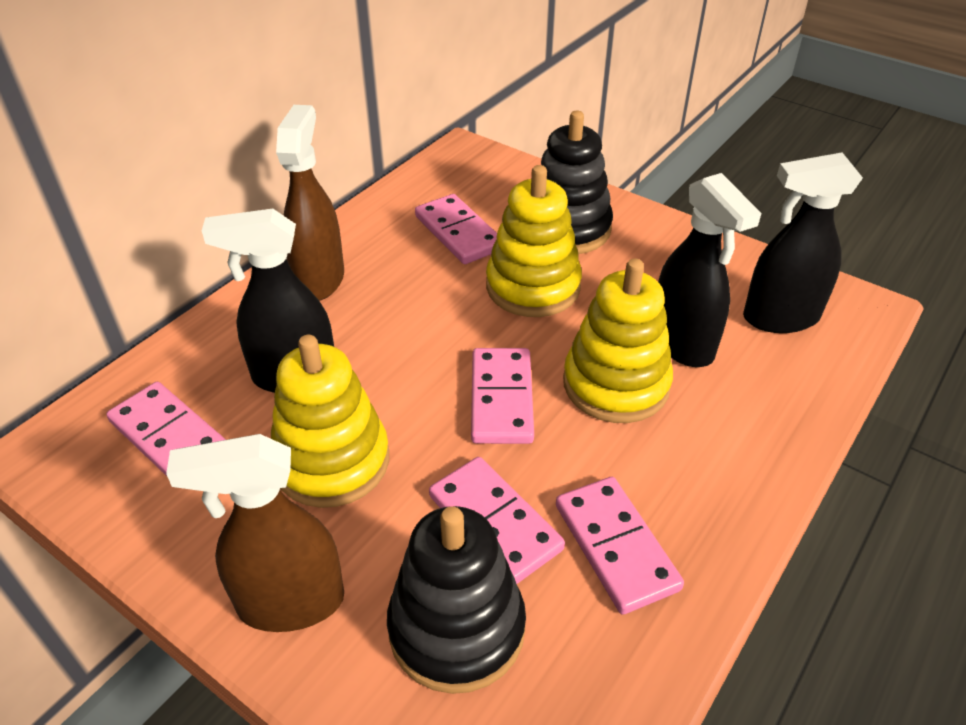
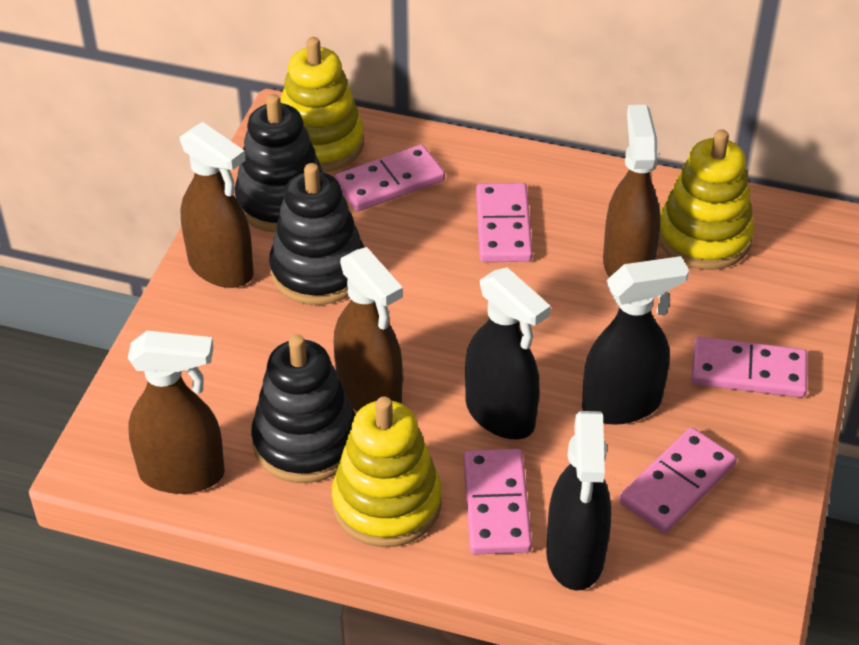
black stacking toy: [387,506,526,694] [541,111,613,254] = 2 -> [234,94,323,232] [251,334,355,483] [269,163,364,305] = 3
brown spray bottle: [166,434,344,632] [276,105,344,301] = 2 -> [128,331,225,494] [180,122,253,288] [334,247,403,412] [603,105,661,277] = 4

